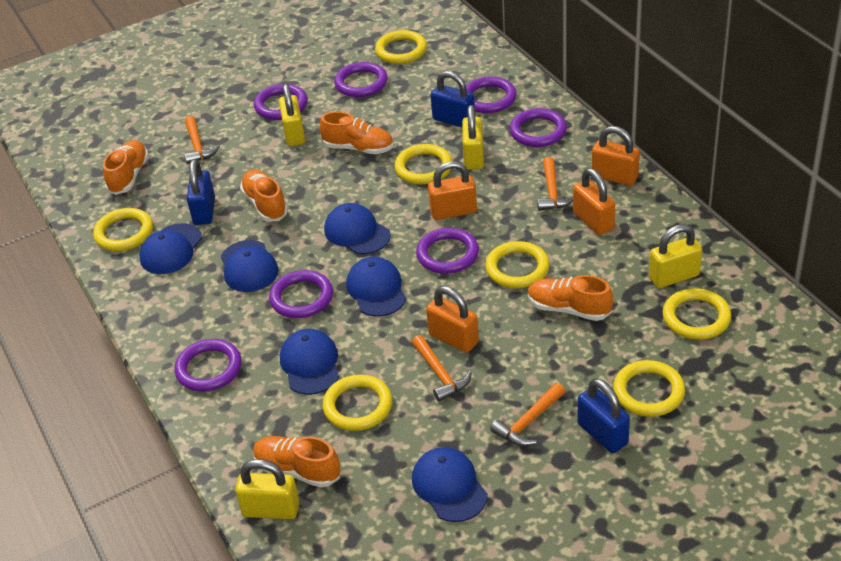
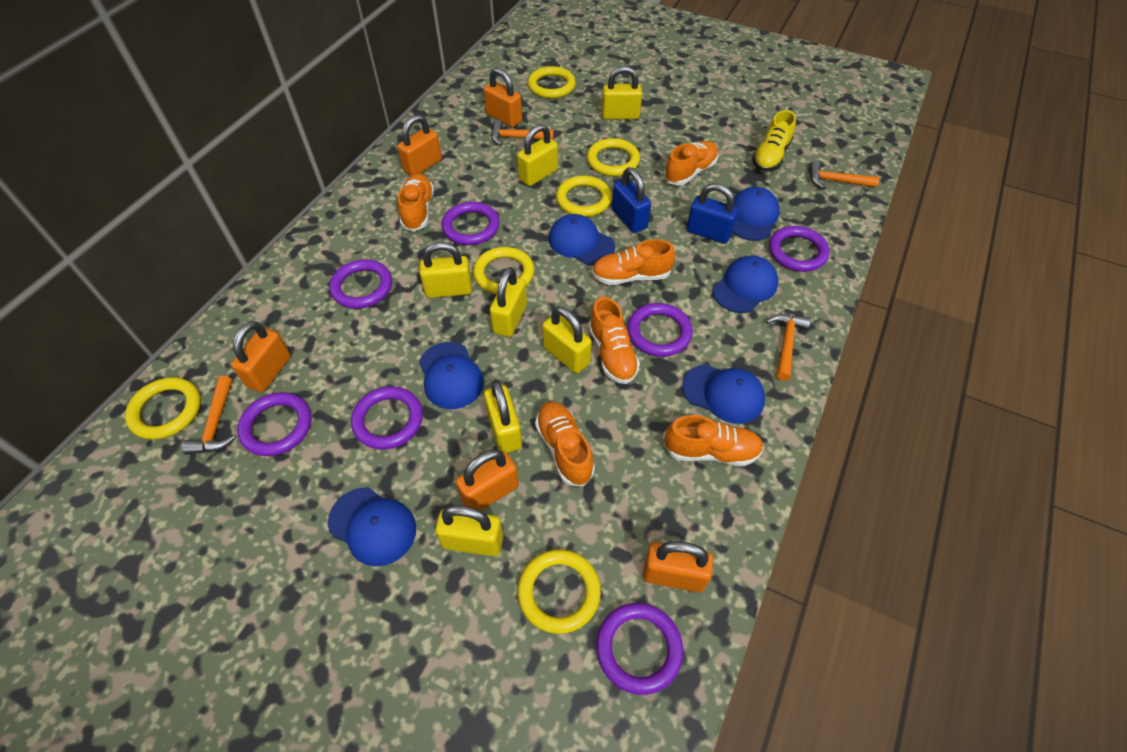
blue padlock: [187,159,215,225] [431,71,475,127] [577,378,630,453] = 3 -> [612,167,651,233] [687,183,738,244] = 2
orange padlock: [426,286,479,353] [428,161,477,220] [573,168,615,235] [592,126,640,186] = 4 -> [231,321,291,392] [397,115,442,176] [456,449,519,511] [484,67,522,127] [643,541,713,592] = 5
orange shoe: [103,140,149,195] [240,169,288,222] [253,436,340,488] [319,111,394,154] [528,275,613,321] = 5 -> [398,173,434,232] [535,401,595,486] [588,297,640,384] [592,239,675,285] [664,141,718,186] [664,415,764,466] = 6
yellow padlock: [235,459,299,519] [279,84,305,146] [462,105,484,170] [649,224,702,288] = 4 -> [420,242,472,298] [435,505,503,556] [484,381,522,453] [490,267,527,337] [517,124,558,186] [542,306,592,373] [602,66,642,119] = 7
yellow ring: [93,208,153,251] [323,374,392,431] [375,30,427,64] [394,144,452,184] [485,241,549,288] [613,360,685,417] [663,288,731,340] = 7 -> [125,377,201,440] [473,247,534,294] [518,550,601,634] [528,66,576,99] [556,176,612,217] [587,138,640,176] = 6
yellow shoe: none = 0 -> [752,110,796,171] = 1

